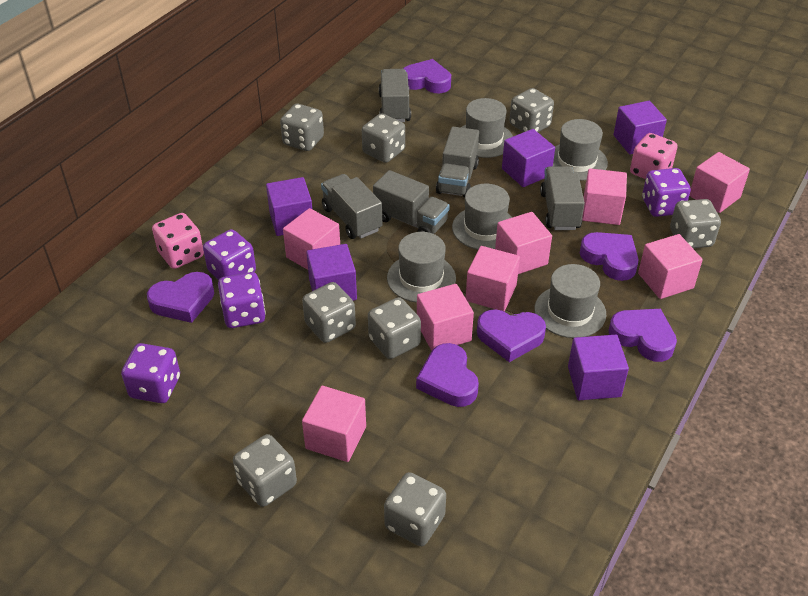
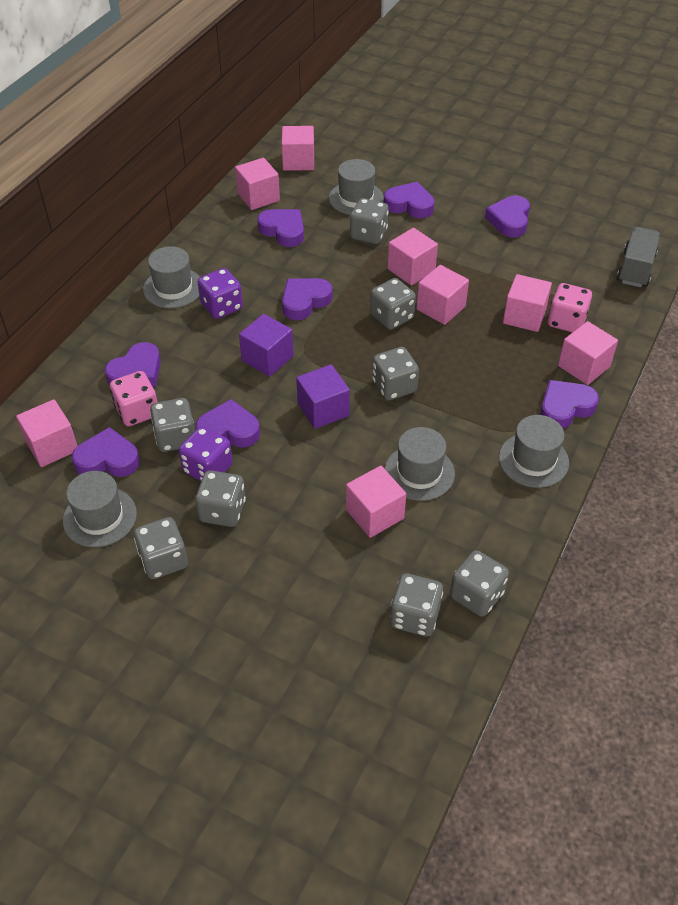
grey truck: [321,174,382,239] [373,170,450,234] [379,69,411,122] [436,127,479,198] [540,166,585,230] = 5 -> [617,227,659,287] = 1
purple cube: [266,177,312,236] [306,244,357,301] [502,129,555,187] [568,335,629,400] [613,101,667,155] = 5 -> [239,314,294,377] [296,364,350,429] = 2
purple dice: [121,343,180,403] [203,229,256,280] [218,272,266,328] [642,168,691,217] = 4 -> [179,426,233,481] [198,268,243,319] = 2
purple heart: [147,272,214,323] [403,59,451,93] [416,343,479,407] [477,309,546,362] [580,232,639,281] [608,309,677,362] = 6 -> [72,427,140,477] [105,342,161,387] [196,399,260,448] [257,209,304,247] [282,278,332,320] [384,182,435,218] [485,196,530,237] [540,380,599,428] = 8

